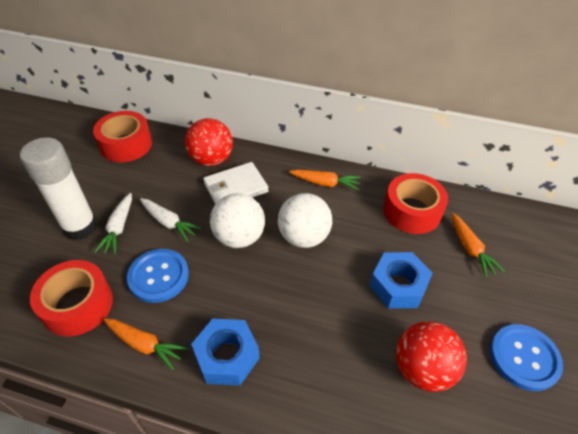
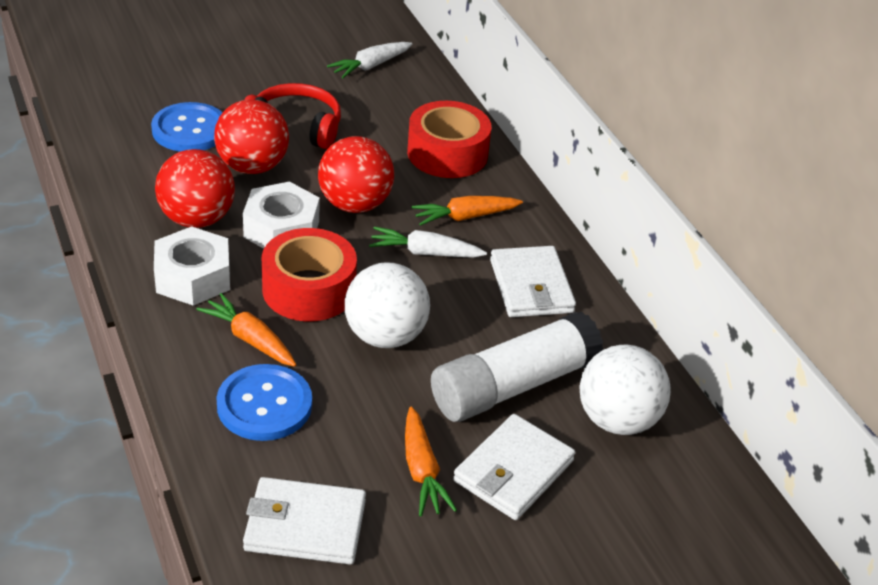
blue nut: [191,319,260,386] [370,252,433,309] = 2 -> none = 0
red ball: [185,118,233,166] [396,321,467,392] = 2 -> [155,149,235,228] [214,99,289,174] [318,136,394,213] = 3
red headphones: none = 0 -> [244,83,341,149] = 1
red tape: [30,260,113,337] [93,111,152,162] [383,173,448,234] = 3 -> [262,228,357,321] [407,101,491,178] = 2
white nut: none = 0 -> [154,226,230,306] [243,181,320,249] = 2
white wallet: [203,162,269,204] = 1 -> [243,477,366,564] [453,414,575,520] [490,246,576,317] = 3

